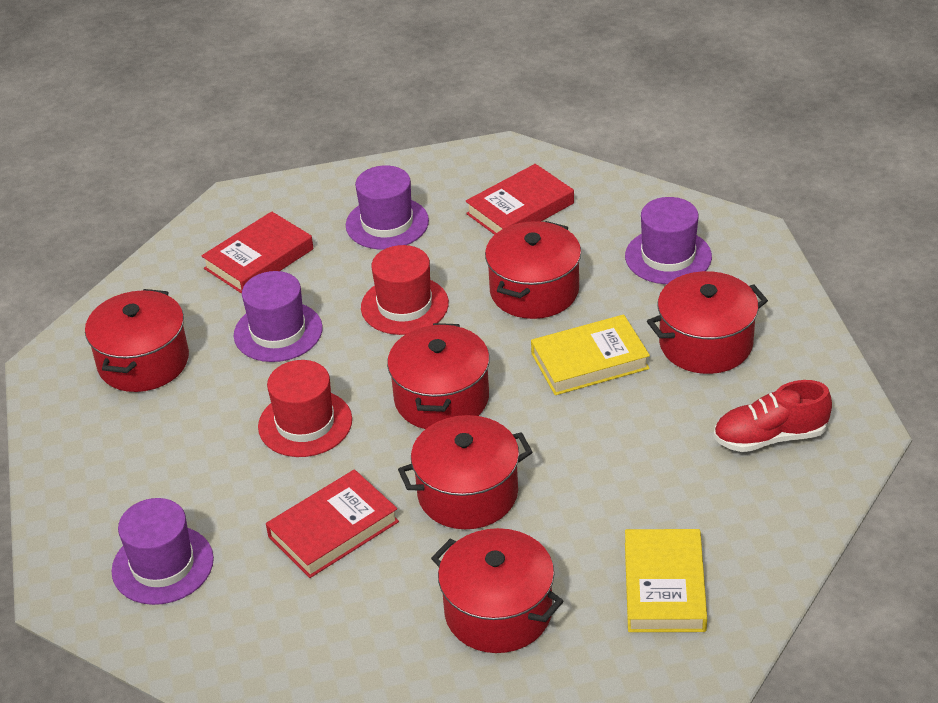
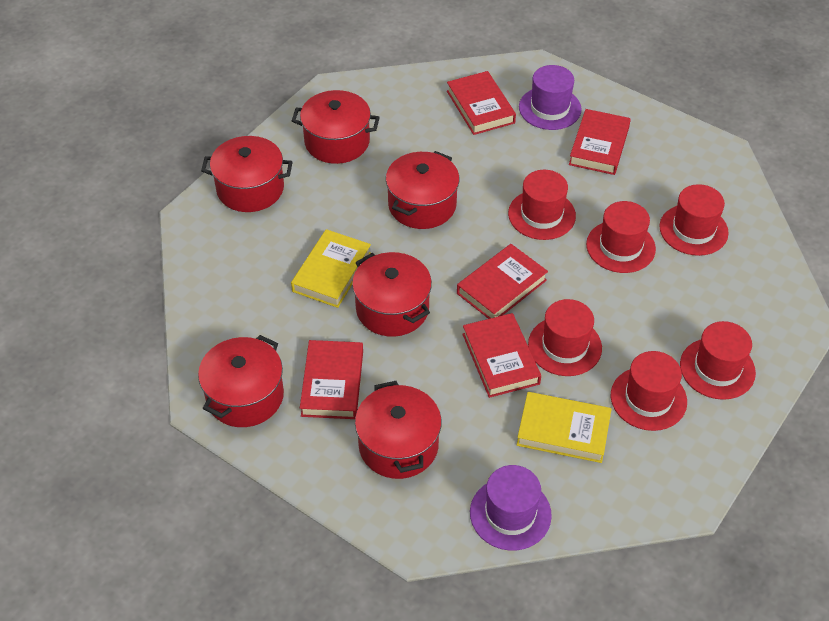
purple hat: [112,498,214,605] [234,271,323,362] [346,165,429,250] [625,197,712,284] = 4 -> [470,465,552,551] [519,65,582,130] = 2
red book: [201,211,314,294] [266,469,399,578] [466,164,574,235] = 3 -> [300,340,363,419] [447,71,516,135] [457,244,548,319] [462,313,541,398] [569,109,631,175] = 5
red hat: [258,360,352,457] [361,245,449,335] = 2 -> [508,170,576,240] [528,299,602,376] [586,201,656,273] [611,351,687,431] [660,184,729,256] [680,321,756,400] = 6
red shoe: [714,380,832,452] = 1 -> none = 0

